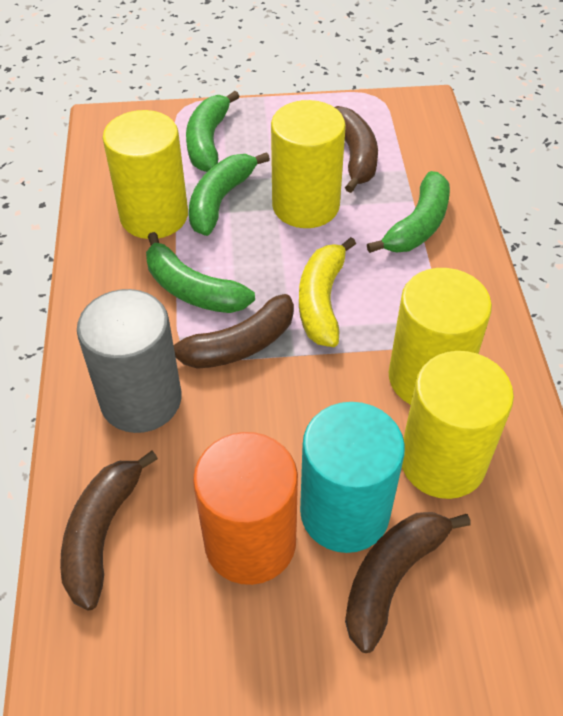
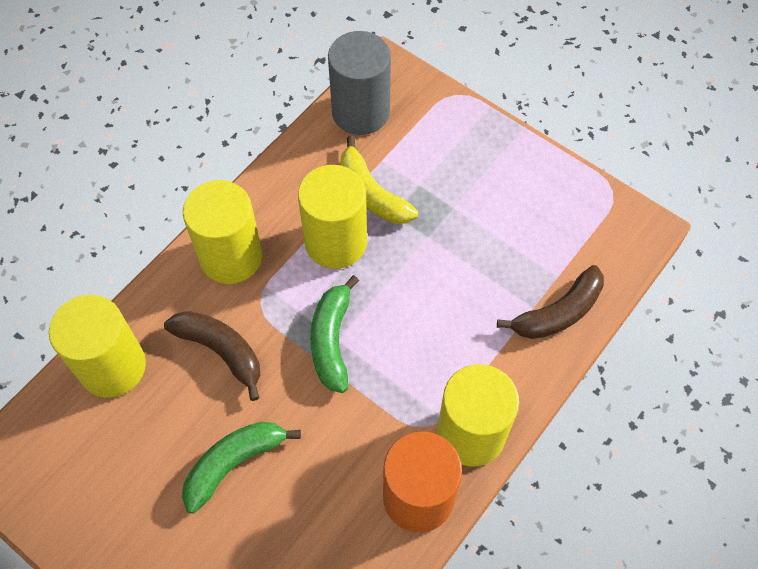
brown banana: [60,451,158,611] [174,294,294,369] [335,106,378,193] [345,512,471,653] = 4 -> [164,311,260,401] [497,265,604,339] = 2
green banana: [146,232,255,313] [186,91,240,172] [189,152,270,236] [367,171,450,253] = 4 -> [182,421,301,514] [310,275,359,393] = 2
turquoise cylinder: [300,402,405,553] = 1 -> none = 0

